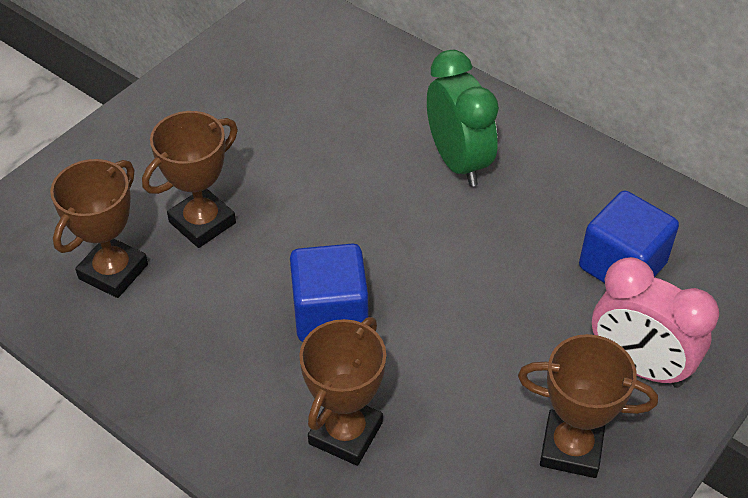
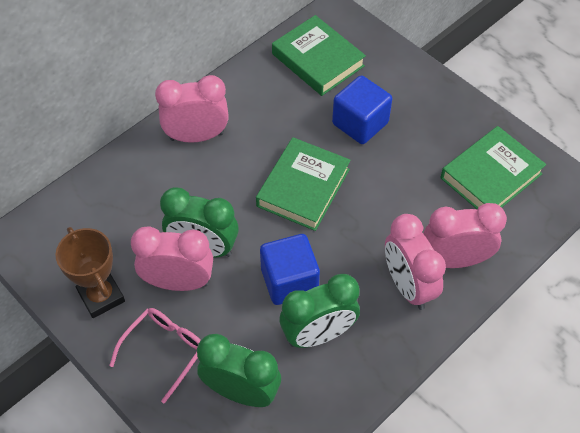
brown trophy: [50,159,148,298] [142,111,238,248] [299,317,386,466] [518,334,658,478] = 4 -> [55,227,125,318] = 1
green book: none = 0 -> [256,137,351,231] [272,15,366,96] [441,126,546,209] = 3
green clock: [427,50,499,187] = 1 -> [160,187,239,258] [197,334,281,407] [280,274,360,348] = 3
pink clock: [592,257,719,388] = 1 -> [131,226,213,291] [155,75,229,143] [385,214,446,310] [423,203,507,268] = 4
pink glasses: none = 0 -> [109,308,201,404] = 1

